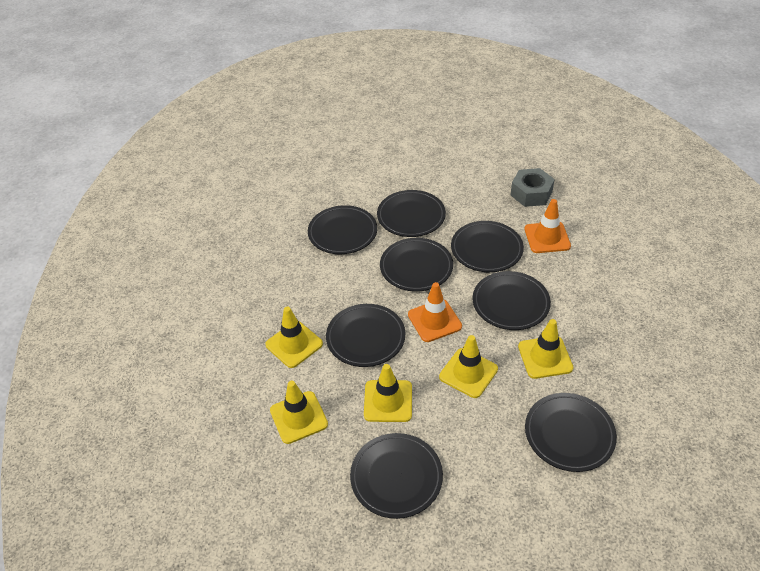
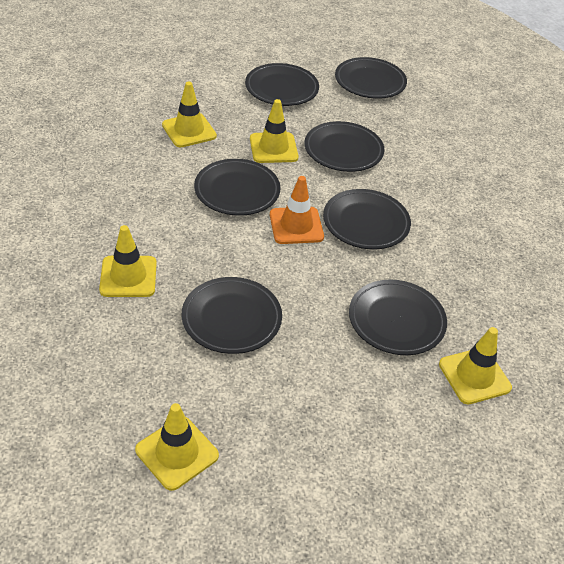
black plate: [308,205,377,254] [326,304,405,367] [350,433,443,519] [377,190,446,237] [380,238,453,291] [451,221,524,272] [473,271,551,330] [525,393,617,472] = 8 -> [182,277,282,354] [194,159,281,216] [245,63,319,106] [304,121,385,172] [323,189,411,249] [335,57,407,99] [349,280,447,355] = 7
grey nut: [511,168,555,207] = 1 -> none = 0
orange traffic cone: [408,282,462,342] [525,199,571,253] = 2 -> [270,176,324,244] = 1

